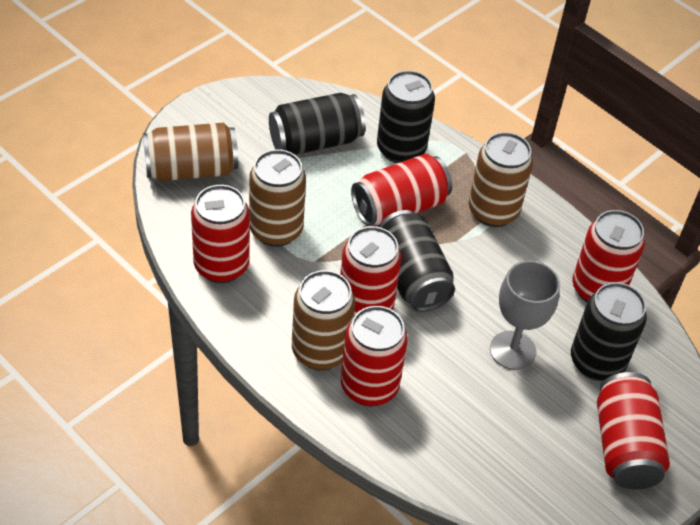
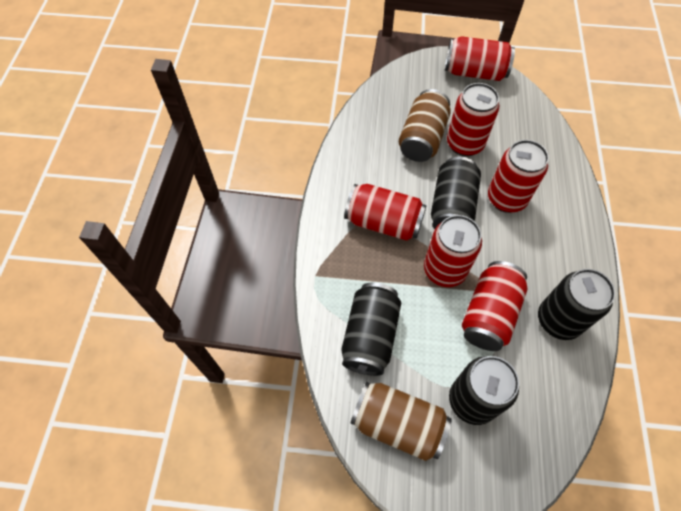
brown can: [143,123,238,181] [249,149,306,247] [292,270,355,370] [469,132,533,227] = 4 -> [350,382,452,461] [399,89,451,162] = 2
grey goblet: [490,260,560,370] = 1 -> none = 0

